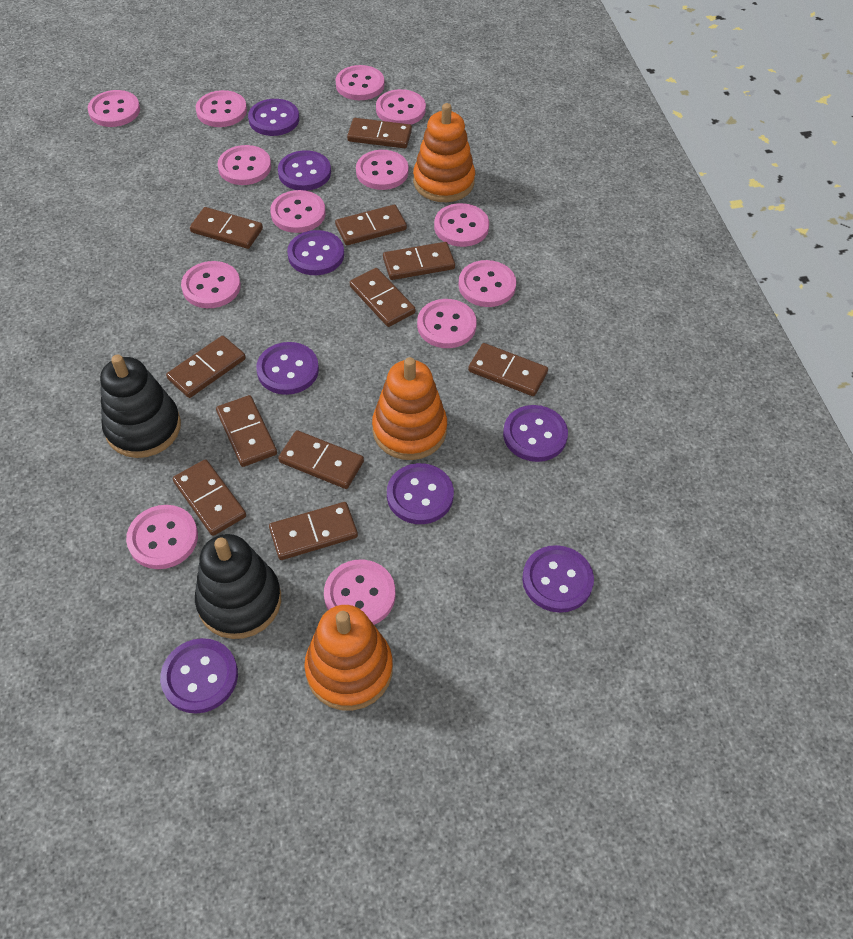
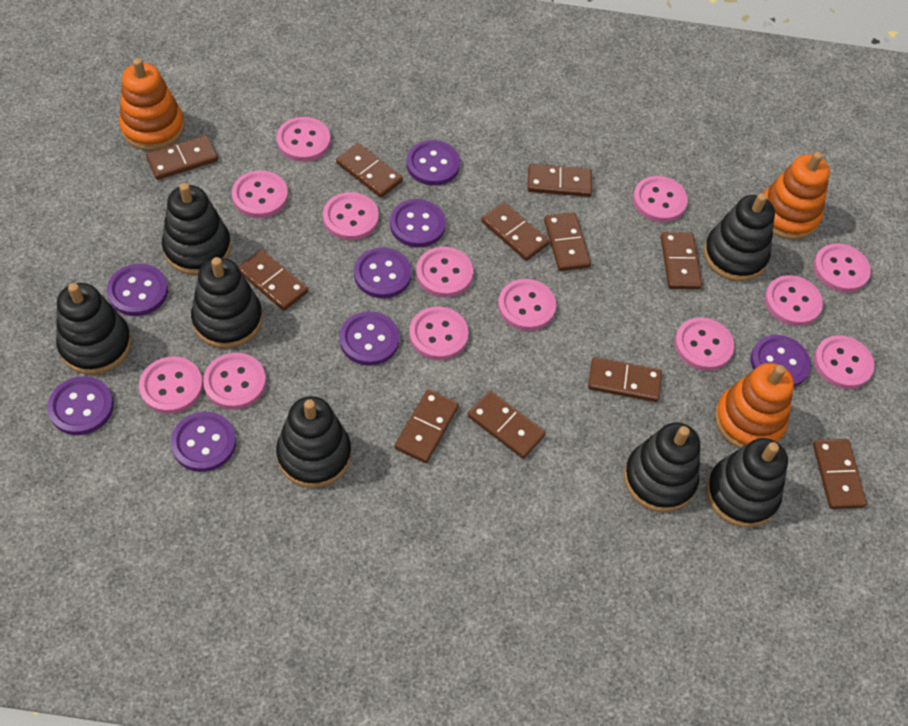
black stacking toy: [100,354,181,458] [195,534,281,639] = 2 -> [56,283,132,375] [162,183,231,275] [191,257,263,349] [276,396,351,488] [624,422,700,512] [703,193,775,281] [706,438,788,528] = 7

